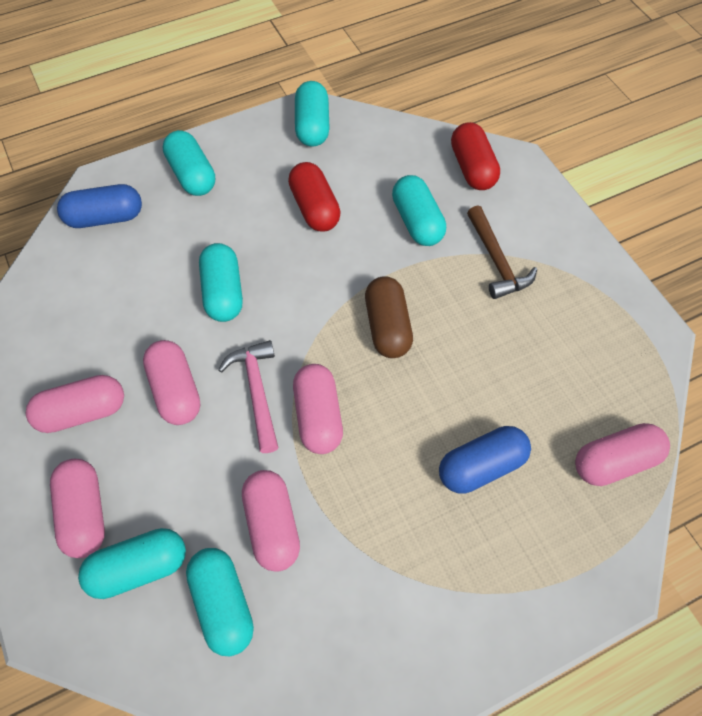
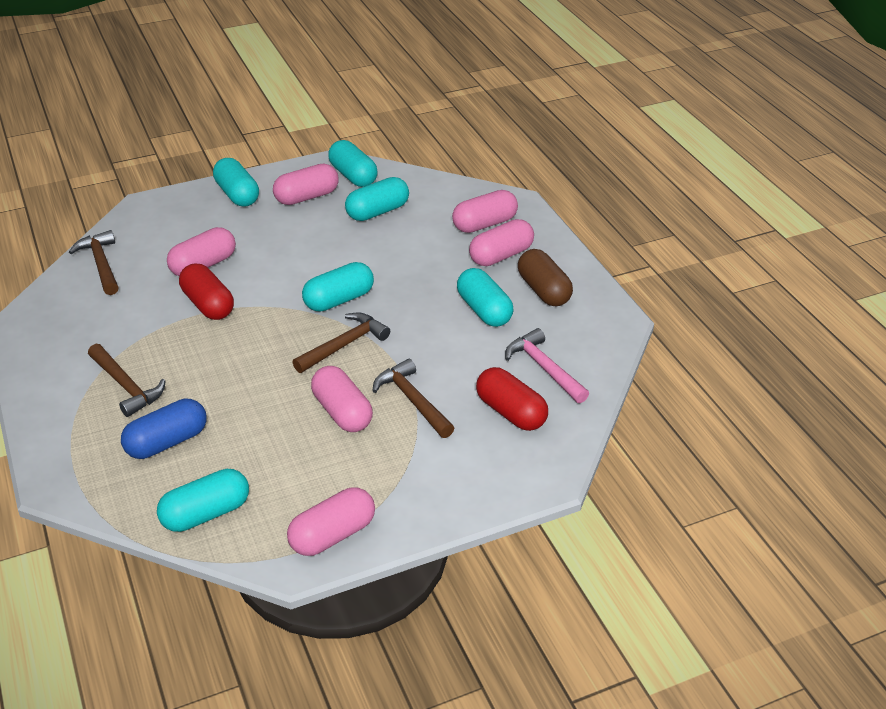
blue capsule: [57,184,142,228] [439,426,531,494] = 2 -> [121,399,207,459] = 1
brown hammer: [467,205,537,299] = 1 -> [69,230,119,295] [88,344,166,417] [292,313,390,373] [372,359,454,438] = 4

